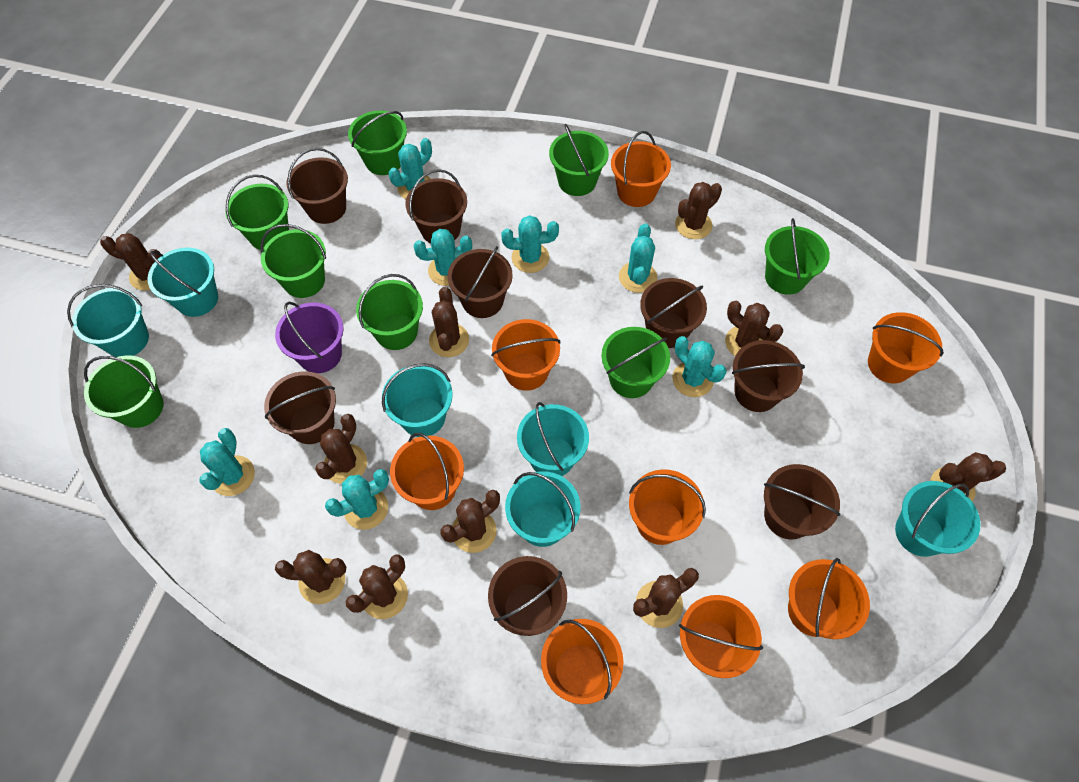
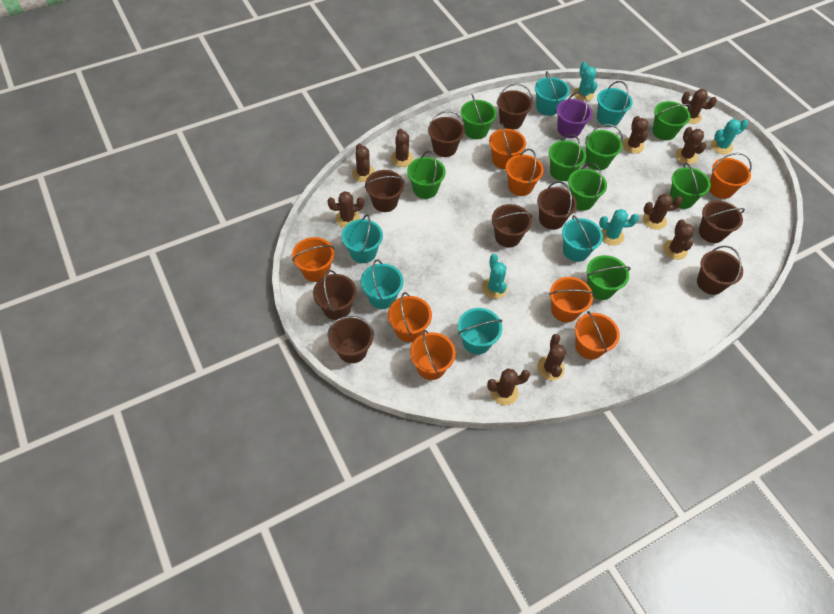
brown bucket: [264,371,336,444] [286,148,348,224] [405,169,467,243] [448,246,513,318] [488,556,567,636] [640,278,707,348] [732,340,805,412] [764,464,840,540] = 8 -> [313,270,357,320] [327,316,374,363] [365,170,405,212] [428,111,465,157] [492,204,533,247] [496,84,533,130] [537,181,577,230] [697,246,743,295] [699,201,745,243] = 9
turquoise cactus: [199,428,255,496] [325,469,389,530] [389,138,432,199] [413,229,472,286] [501,215,559,273] [619,224,657,293] [672,336,726,397] = 7 -> [482,254,508,299] [573,62,598,101] [599,209,639,245] [711,119,748,154] = 4

